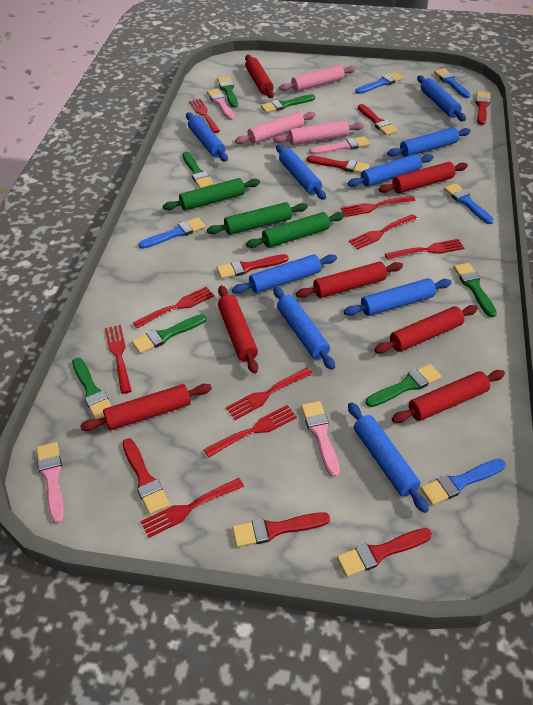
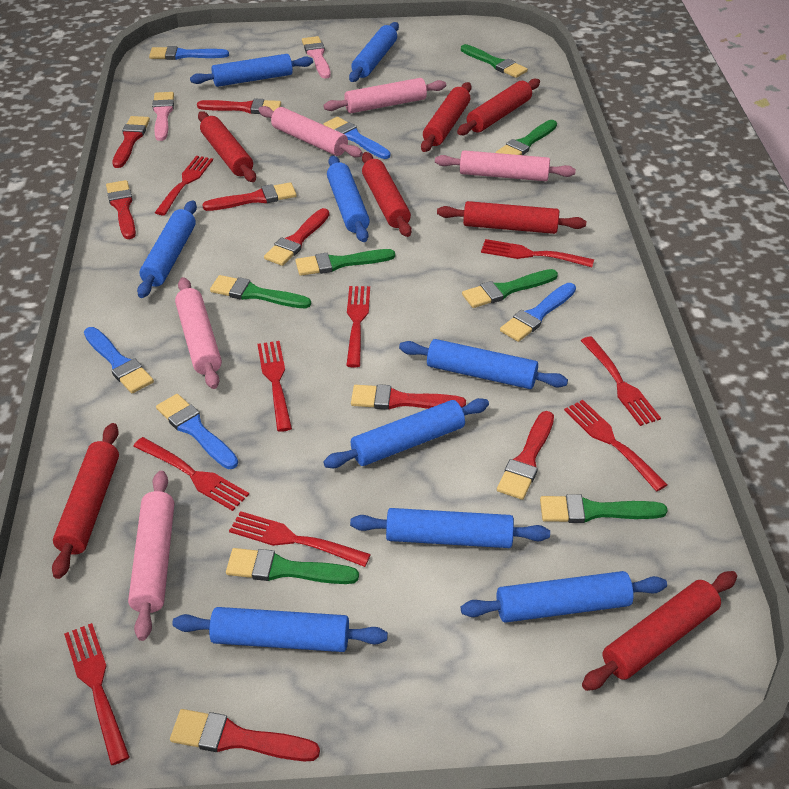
green rolling pin: [163,178,260,211] [207,202,308,235] [246,212,345,248] = 3 -> none = 0
pink brush: [36,442,64,524] [207,88,235,120] [301,401,340,477] [309,136,370,155] = 4 -> [152,92,174,141] [302,36,331,79] = 2
pink rolling pin: [235,112,316,144] [273,120,364,145] [279,65,356,92] = 3 -> [128,471,174,641] [175,277,222,389] [258,106,363,158] [323,78,446,113] [435,150,576,181] = 5
red brush: [122,438,170,514] [217,254,288,279] [232,512,330,547] [307,156,370,173] [337,528,432,577] [358,104,398,136] [476,92,491,125] = 7 -> [106,180,136,239] [112,116,150,168] [170,709,320,761] [197,99,281,114] [202,182,297,211] [264,208,329,266] [351,384,466,410] [497,411,554,500] = 8

